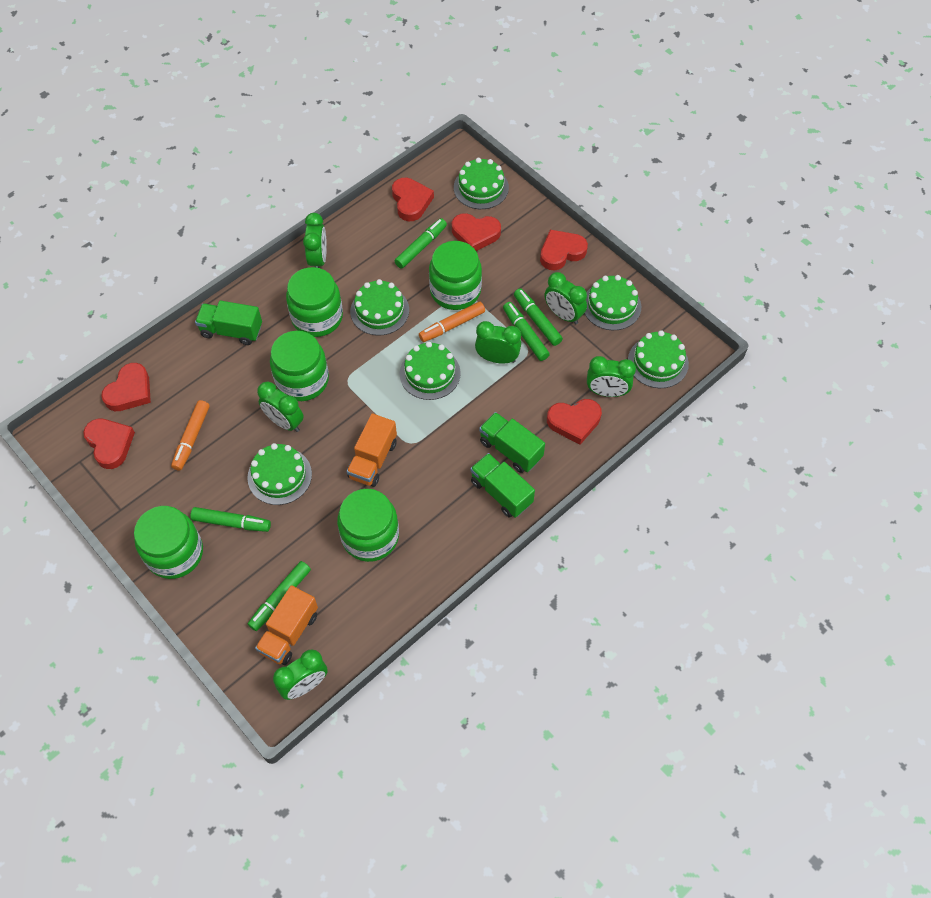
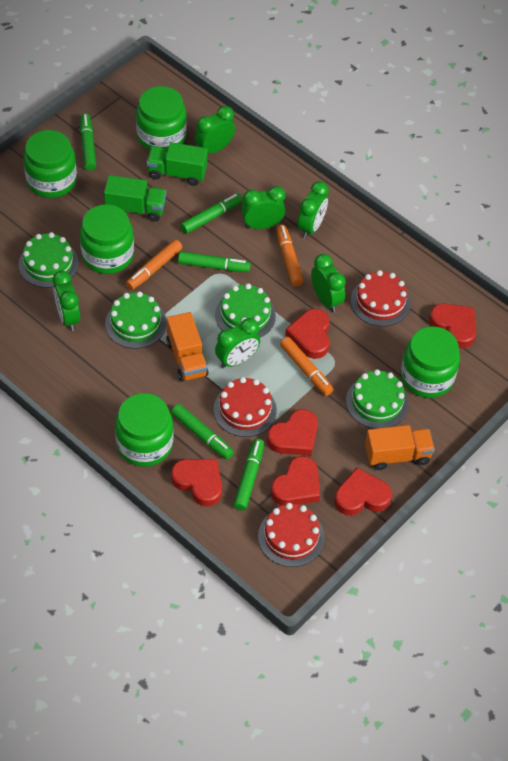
green cake: [247,443,312,505] [350,279,409,336] [400,341,461,400] [454,158,509,209] [584,275,642,330] [628,330,689,388] = 6 -> [19,232,79,288] [105,291,166,349] [215,283,276,337] [346,369,409,429] = 4
green truck: [195,301,262,345] [470,453,535,518] [479,412,545,473] = 3 -> [104,175,166,222] [147,142,208,186] = 2
orange marker: [171,400,209,471] [419,301,485,342] = 2 -> [126,239,182,290] [276,225,303,286] [280,337,334,396] = 3
red cake: none = 0 -> [214,377,277,437] [258,503,324,567] [350,270,410,327] = 3

